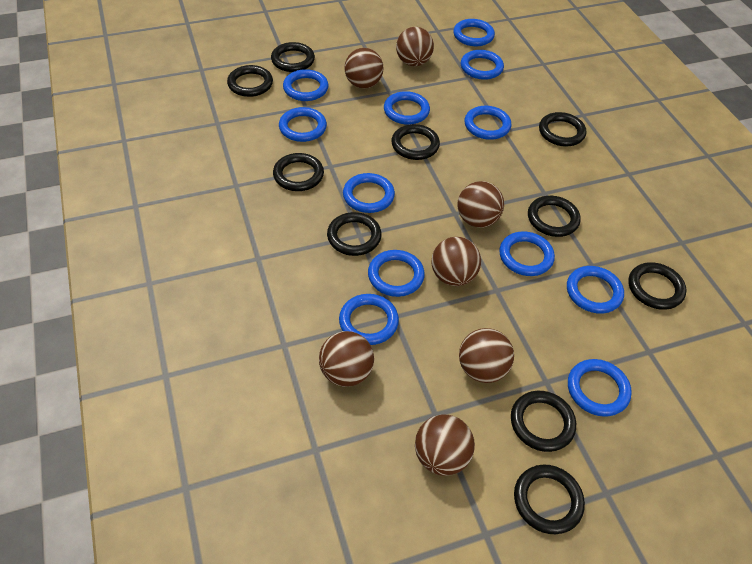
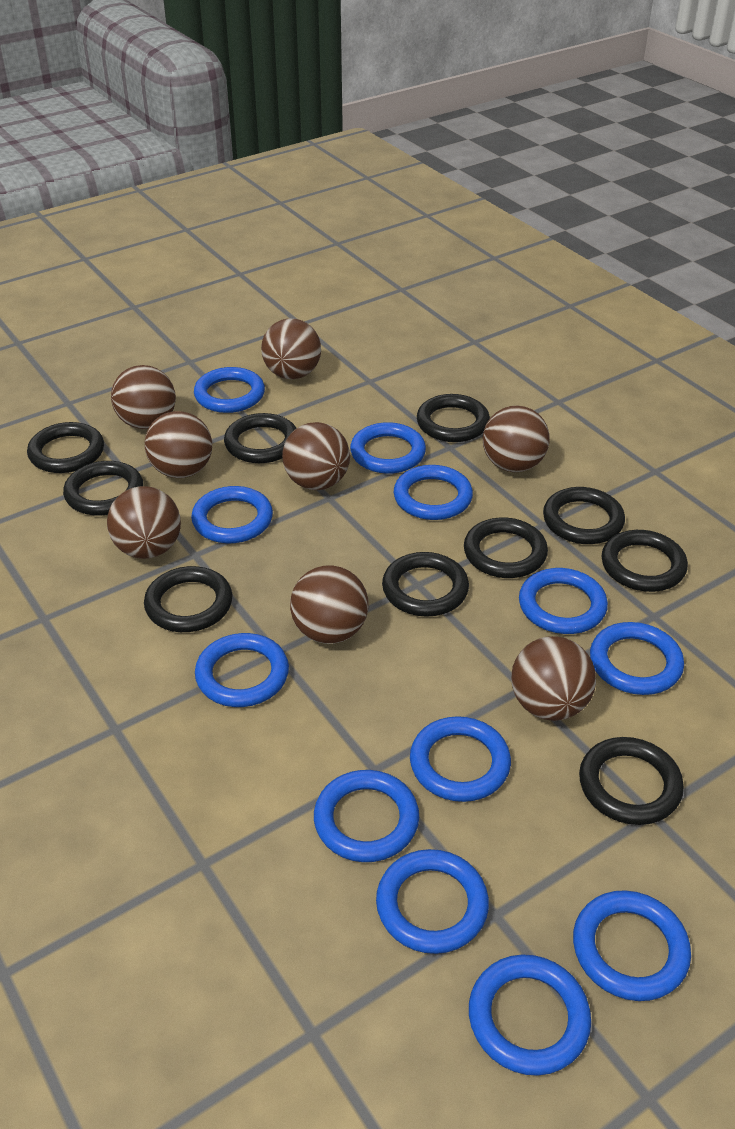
brown ball: [319,331,374,387] [344,48,384,89] [396,27,434,66] [415,414,475,476] [431,237,481,286] [458,181,504,228] [459,328,514,383] = 7 -> [107,486,181,559] [111,365,176,429] [145,411,212,478] [261,319,321,379] [282,422,350,490] [290,565,369,644] [483,405,550,472] [511,636,596,721] = 8

